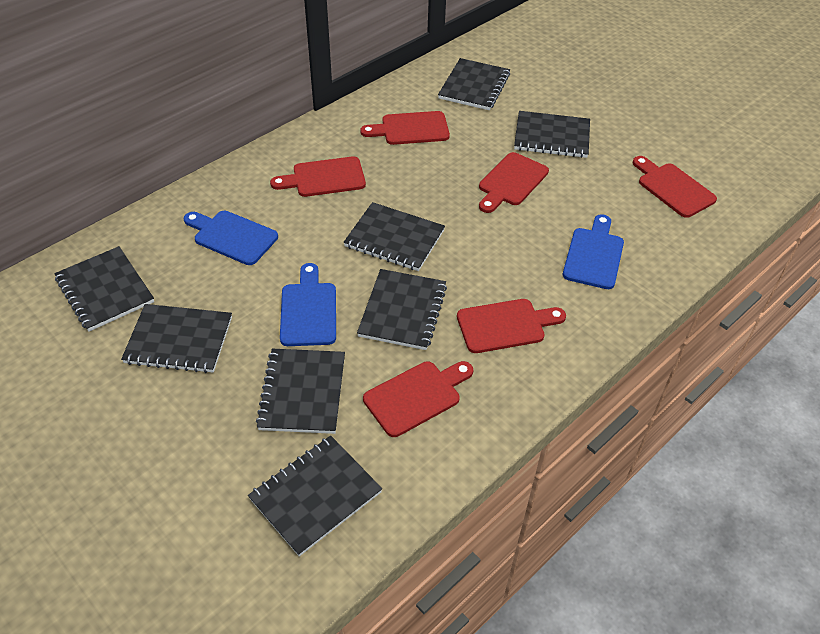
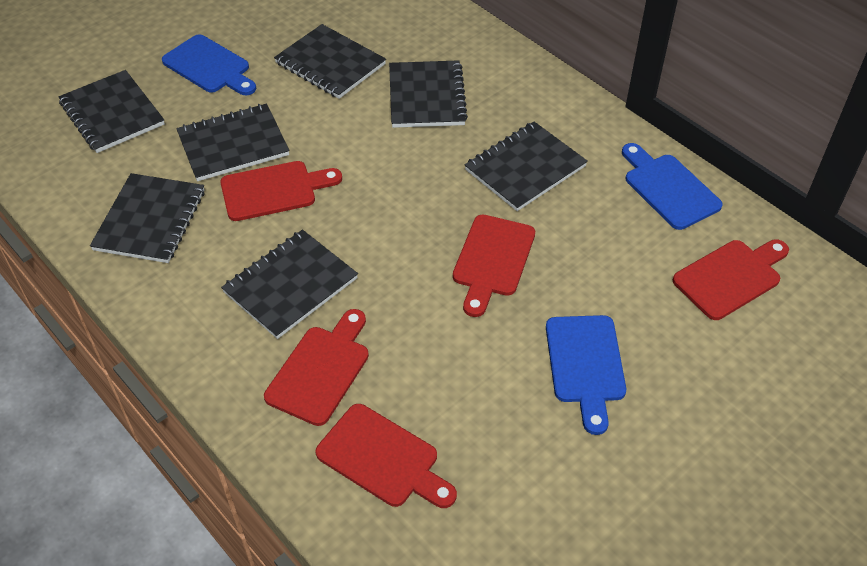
black notebook: [54,246,154,332] [121,304,232,373] [248,436,382,556] [256,349,345,434] [344,202,445,271] [357,269,447,350] [438,58,510,110] [514,111,590,158] = 8 -> [58,70,165,153] [90,173,205,263] [176,104,290,181] [221,230,358,339] [274,24,386,99] [389,60,468,128] [464,121,588,211] = 7
red cutting board: [270,156,366,197] [360,111,450,145] [363,361,473,437] [457,299,566,353] [479,152,549,213] [633,156,717,218] = 6 -> [220,161,342,221] [264,309,369,426] [316,404,457,508] [453,214,535,317] [673,239,789,320] = 5

